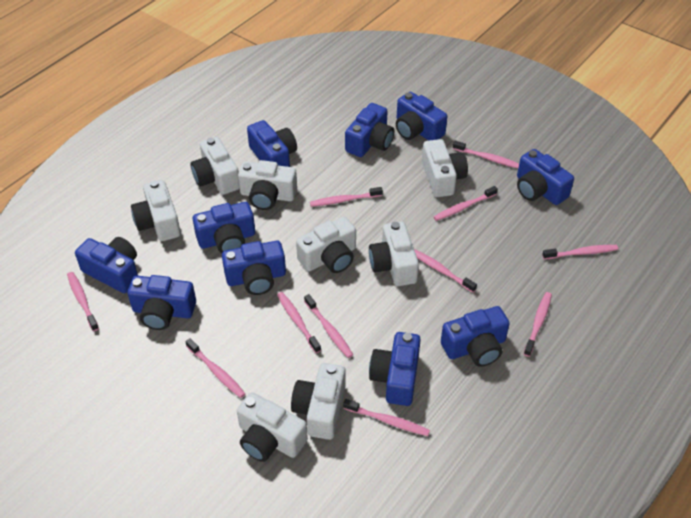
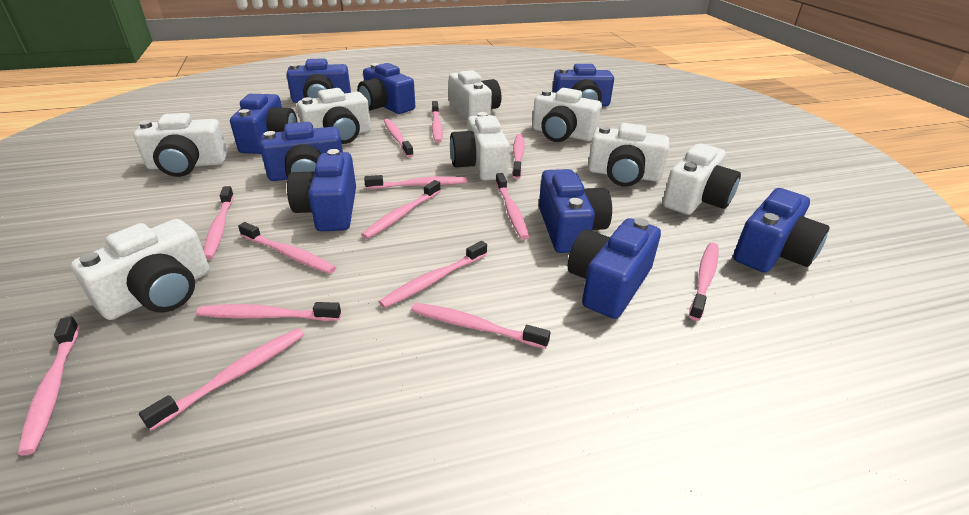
blue camera: [75,237,138,293] [127,275,196,330] [193,202,255,253] [222,241,286,295] [247,120,297,167] [345,103,394,157] [369,332,421,406] [396,92,447,141] [441,306,510,367] [517,149,574,205] = 10 -> [230,94,298,154] [260,122,343,181] [287,58,351,103] [287,149,356,231] [357,63,415,114] [539,169,612,253] [552,64,614,106] [567,218,661,319] [733,188,830,273] = 9
pink toothbrush: [67,272,99,331] [186,338,245,398] [277,292,321,353] [304,294,353,358] [310,187,383,207] [343,399,430,436] [414,249,477,293] [434,186,498,221] [453,141,519,168] [524,292,552,357] [542,245,618,259] = 11 -> [18,317,80,455] [139,328,304,431] [196,302,341,321] [203,186,234,260] [238,222,336,274] [361,180,441,239] [364,175,467,189] [379,241,487,308] [384,119,414,157] [411,303,550,349] [432,101,443,143] [496,173,529,240] [512,134,525,179] [689,243,718,321] = 14

